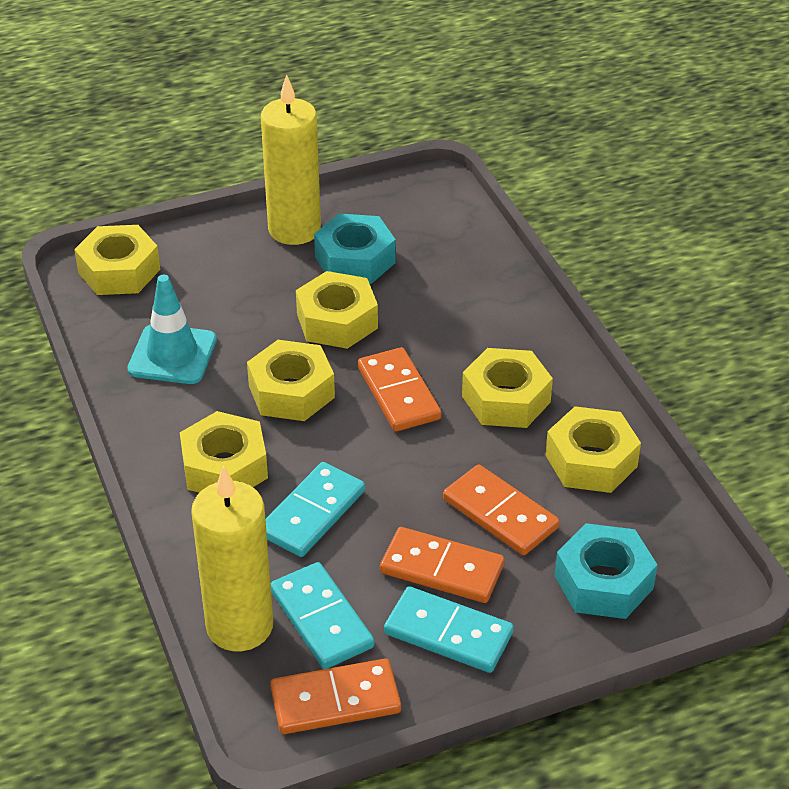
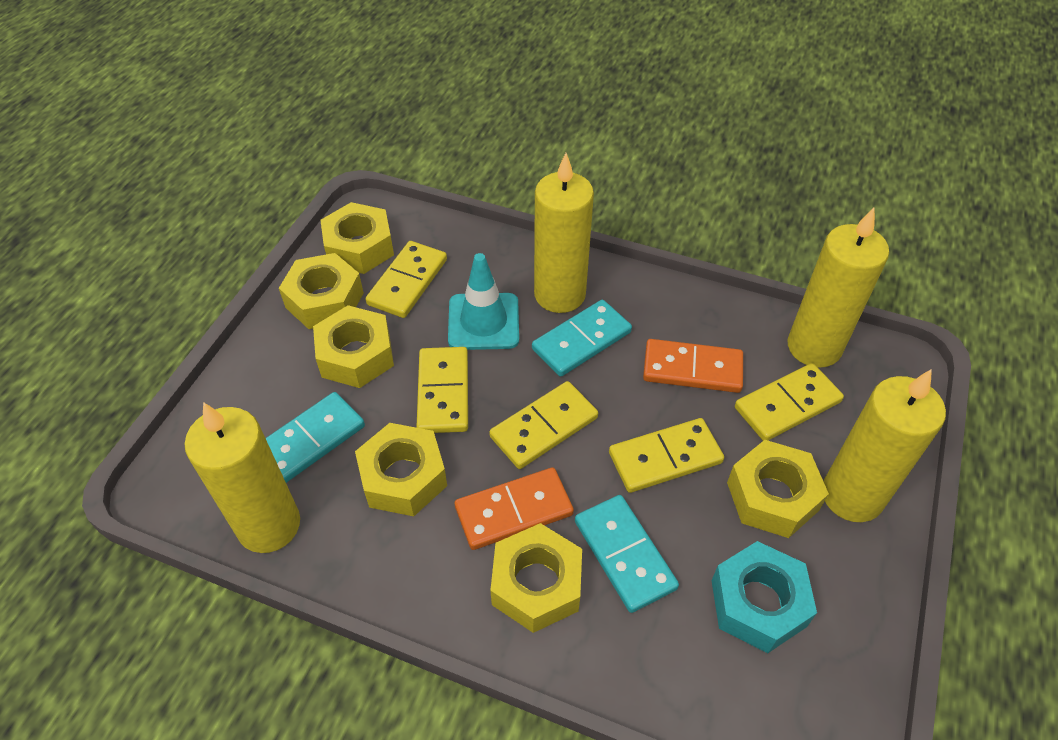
orange domino: [270,659,401,734] [358,347,441,432] [380,527,504,603] [443,464,560,555] = 4 -> [455,468,574,550] [643,339,743,393] = 2
turquoise nut: [314,213,396,284] [555,523,658,619] = 2 -> [712,541,817,653] = 1
yellow candle: [191,465,273,651] [261,74,321,245] = 2 -> [184,402,300,553] [534,153,594,313] [788,208,889,368] [823,369,946,522] = 4
yellow domino: none = 0 -> [366,241,447,318] [417,347,468,433] [489,381,598,469] [609,418,724,493] [735,363,844,441] = 5

